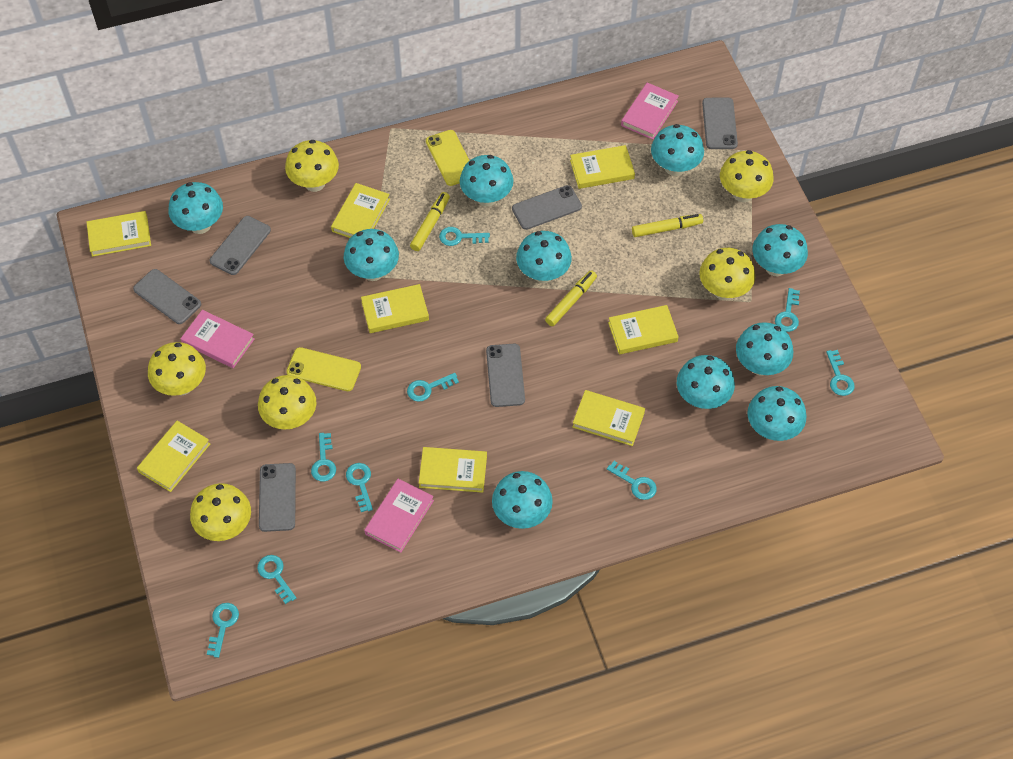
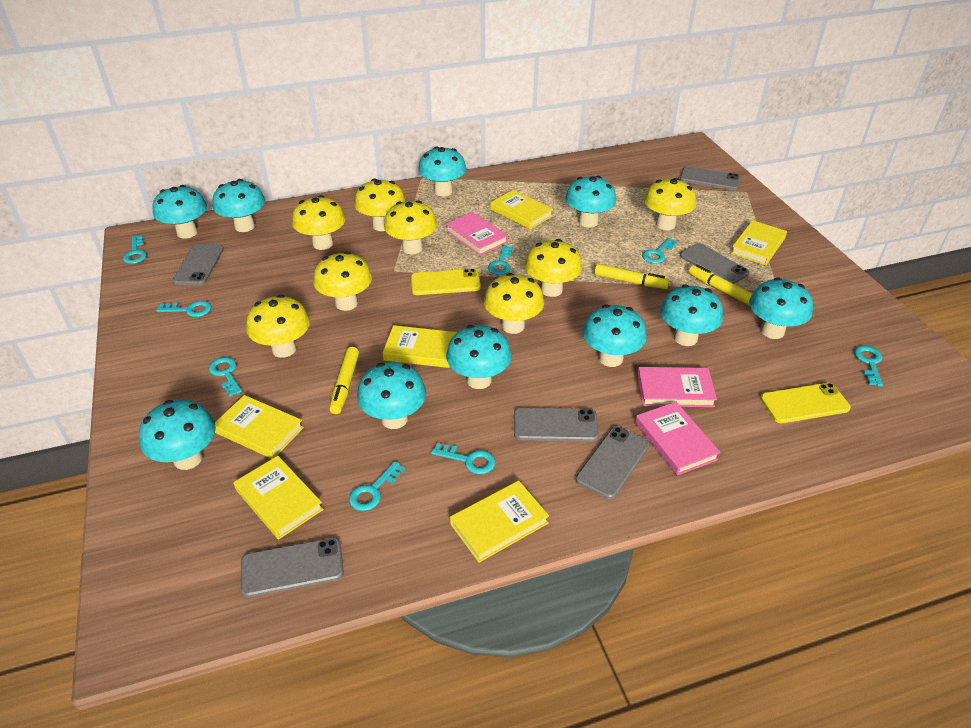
turquoise key: [207,603,239,658] [257,555,296,604] [311,433,336,482] [346,463,373,512] [407,373,459,402] [439,227,490,246] [607,461,657,500] [775,288,800,332] [826,350,854,396] = 9 -> [123,235,147,264] [156,301,212,317] [209,357,242,397] [349,461,405,511] [431,443,496,474] [488,245,513,275] [642,238,677,263] [854,346,883,387] = 8
yellow book: [87,211,151,257] [137,421,210,492] [331,183,390,238] [361,284,429,333] [419,447,487,493] [570,145,635,189] [572,390,645,446] [608,305,679,354] = 8 -> [215,395,304,459] [233,456,324,539] [382,325,457,368] [450,481,549,563] [490,190,553,230] [730,220,787,265] = 6
yellow mushroom: [148,342,206,396] [190,483,251,541] [258,375,316,430] [285,140,339,192] [699,248,755,300] [720,150,774,202] = 6 -> [246,295,310,358] [292,195,346,250] [313,251,372,311] [354,179,406,231] [384,200,437,254] [484,273,544,334] [525,239,582,297] [644,178,696,230] = 8

